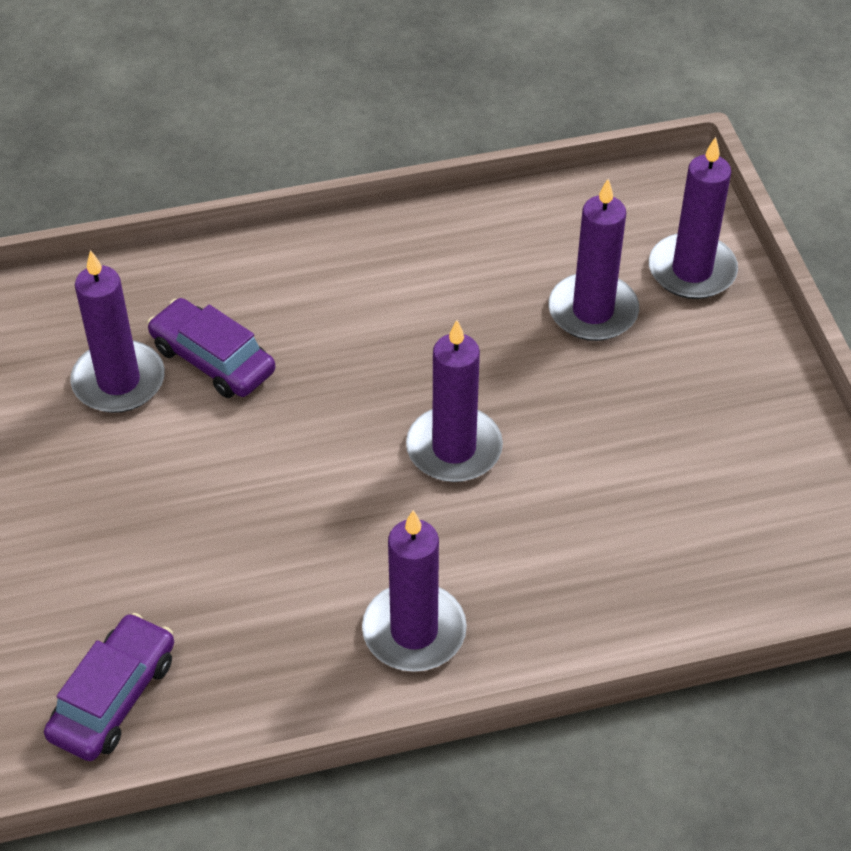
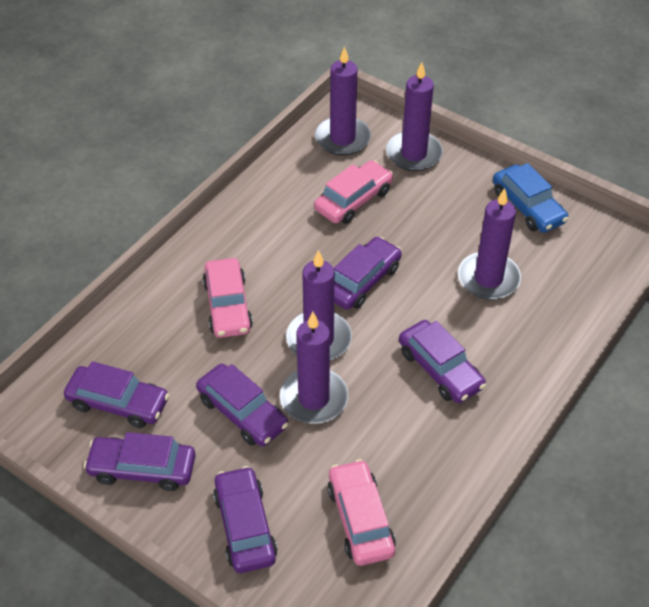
blue car: none = 0 -> [493,163,569,233] = 1
pink car: none = 0 -> [203,258,253,338] [314,160,393,224] [328,459,396,566] = 3
purple car: [44,613,174,761] [147,298,275,398] = 2 -> [64,361,169,428] [84,432,196,491] [196,364,288,447] [213,466,277,573] [334,236,402,310] [399,320,486,403] = 6

